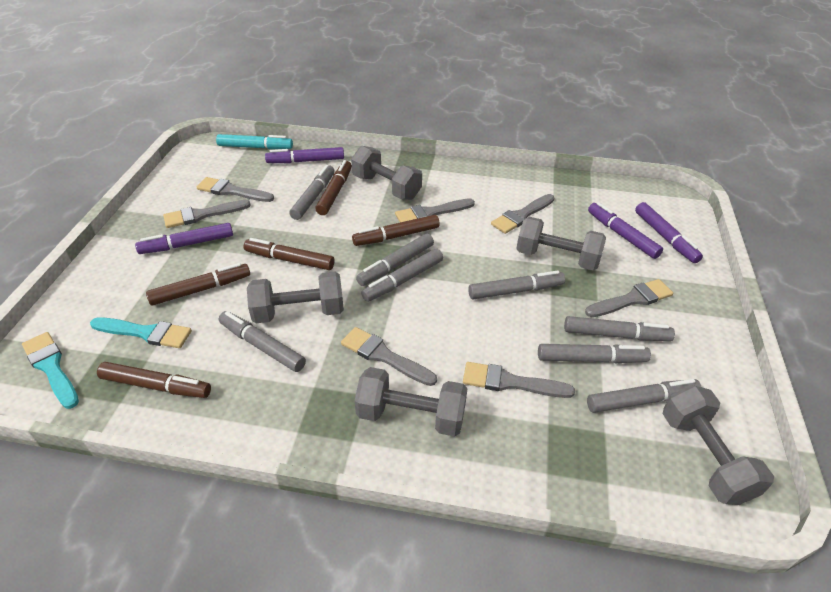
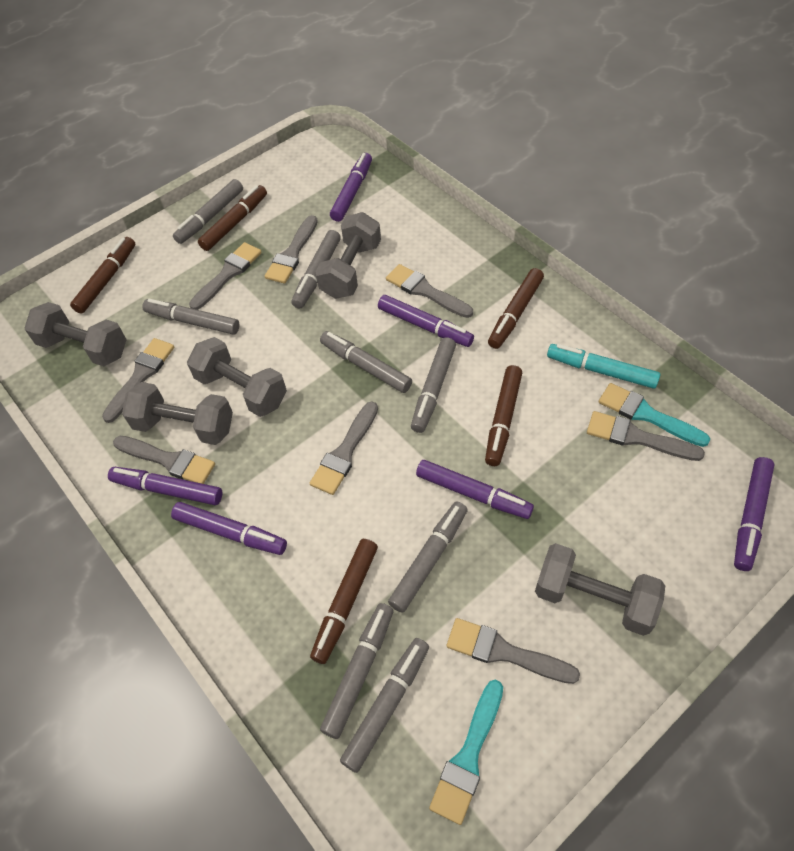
grey brush: [163,200,251,228] [197,177,274,202] [341,327,437,386] [395,198,475,222] [463,362,575,398] [491,194,554,234] [585,279,673,317] = 7 -> [102,338,174,423] [113,436,215,484] [189,242,262,310] [265,215,318,284] [310,402,378,495] [386,264,473,318] [447,618,580,684] [587,411,705,461] = 8
purple marker: [135,223,233,254] [265,147,344,163] [588,202,663,259] [635,202,703,263] = 4 -> [108,467,222,505] [171,502,287,555] [330,153,372,222] [378,295,474,347] [416,460,534,519] [734,457,775,571] = 6

